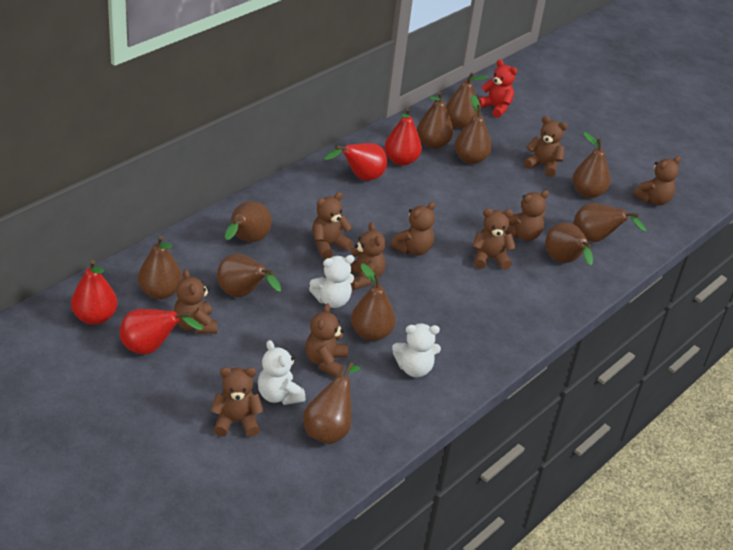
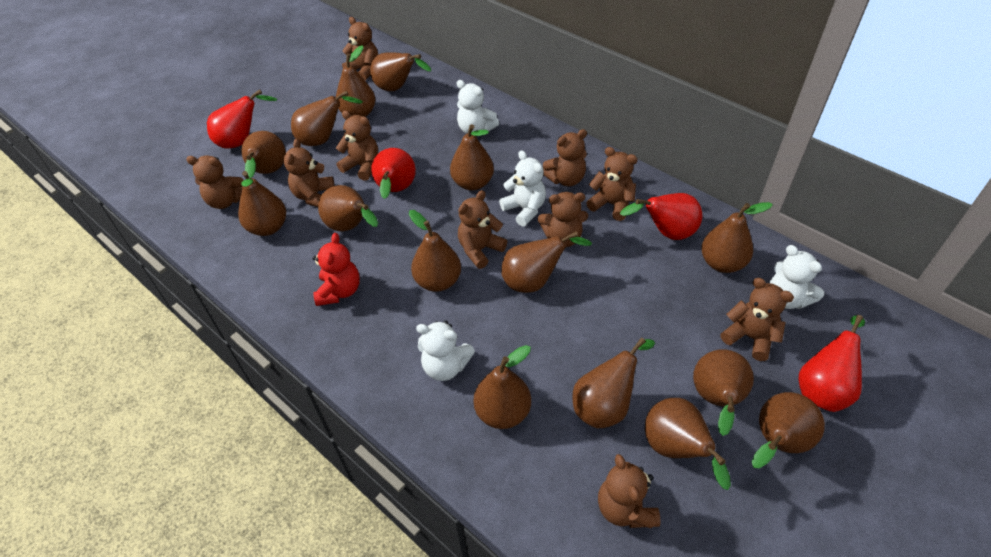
brown pear: [138,236,182,299] [217,254,282,297] [225,201,272,242] [303,362,360,444] [351,264,396,341] [417,92,453,149] [446,72,489,129] [455,95,492,164] [545,222,593,266] [572,132,611,198] [574,203,646,242] = 11 -> [238,171,286,236] [241,131,286,178] [291,91,363,146] [318,185,378,231] [336,45,375,117] [370,52,431,91] [409,210,461,292] [450,124,494,190] [474,345,531,429] [501,231,592,293] [573,337,655,428] [645,398,731,490] [693,349,754,436] [701,202,773,273] [752,392,825,468] = 15
white teddy bear: [258,340,305,405] [309,255,354,308] [392,323,441,377] = 3 -> [416,320,475,381] [457,80,499,134] [499,150,546,227] [770,245,824,309] = 4

